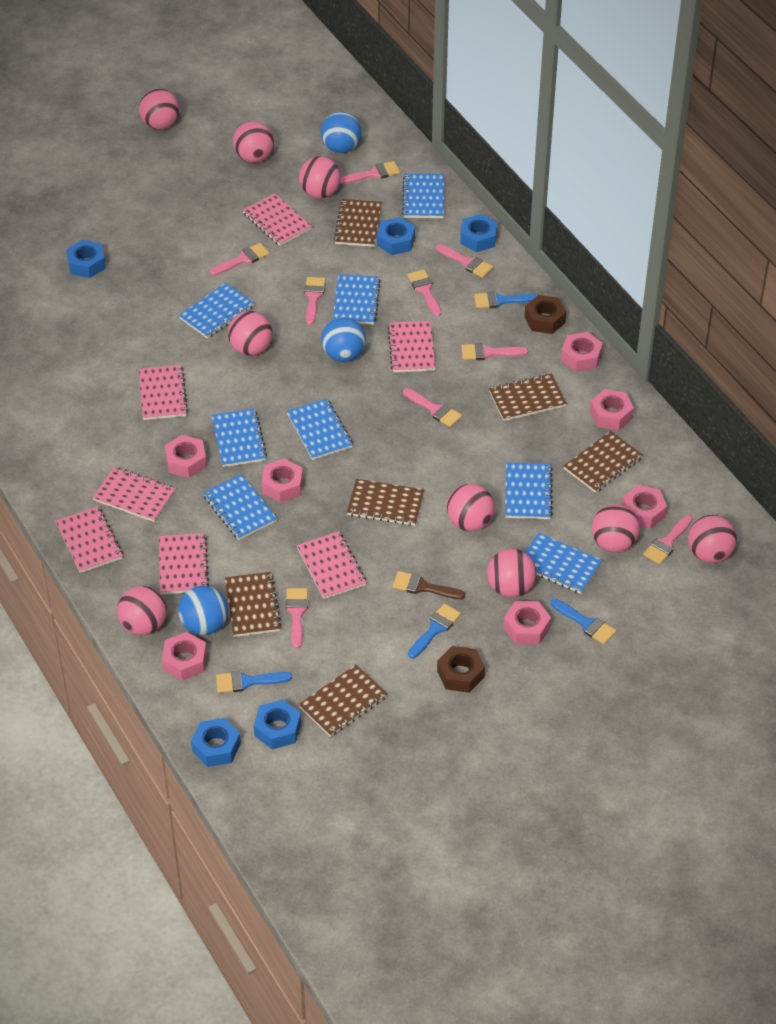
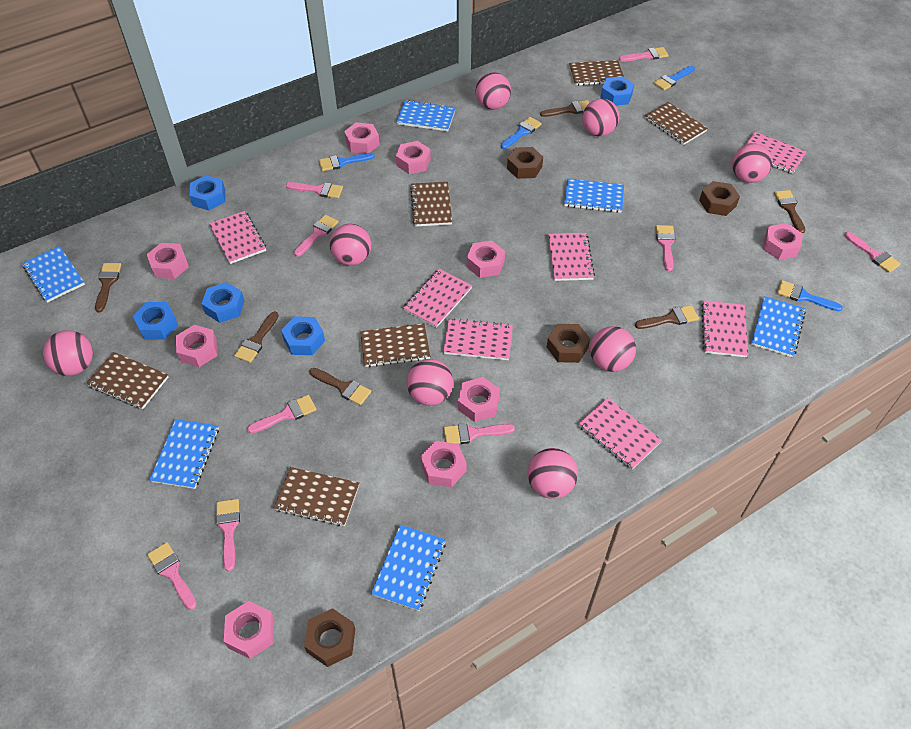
blue ball: [178,586,228,635] [321,112,362,153] [321,317,366,362] = 3 -> none = 0
blue notebook: [179,283,254,339] [203,474,277,540] [212,408,267,467] [287,398,353,460] [333,274,381,324] [402,173,444,218] [505,462,553,519] [525,533,602,594] = 8 -> [22,246,85,303] [150,419,219,489] [371,525,446,611] [396,100,456,131] [564,178,624,213] [751,296,806,357] = 6
brown brush: [392,571,465,599] = 1 -> [95,263,121,312] [234,312,279,363] [309,368,371,405] [540,100,589,117] [635,305,699,329] [774,190,806,233] = 6
brown nut: [437,646,485,693] [524,295,566,334] = 2 -> [304,608,355,667] [507,147,543,179] [547,324,590,363] [699,181,740,216] = 4
pink ball: [117,586,167,635] [139,88,180,129] [228,311,273,356] [233,121,274,163] [299,156,341,198] [447,484,495,531] [487,549,536,598] [592,504,640,553] [688,515,737,563] = 9 -> [43,330,93,376] [330,224,371,266] [406,359,453,406] [475,72,511,110] [527,448,578,499] [582,98,619,137] [590,326,636,372] [732,144,773,183] = 8
pink nut: [162,632,207,681] [165,435,207,478] [262,458,303,503] [503,601,551,644] [561,332,603,372] [590,389,634,431] [622,485,667,529] = 7 -> [147,243,189,279] [176,325,217,367] [224,601,274,659] [344,122,380,154] [396,141,431,174] [420,441,467,487] [458,377,500,422] [467,241,505,278] [763,223,803,260] = 9

